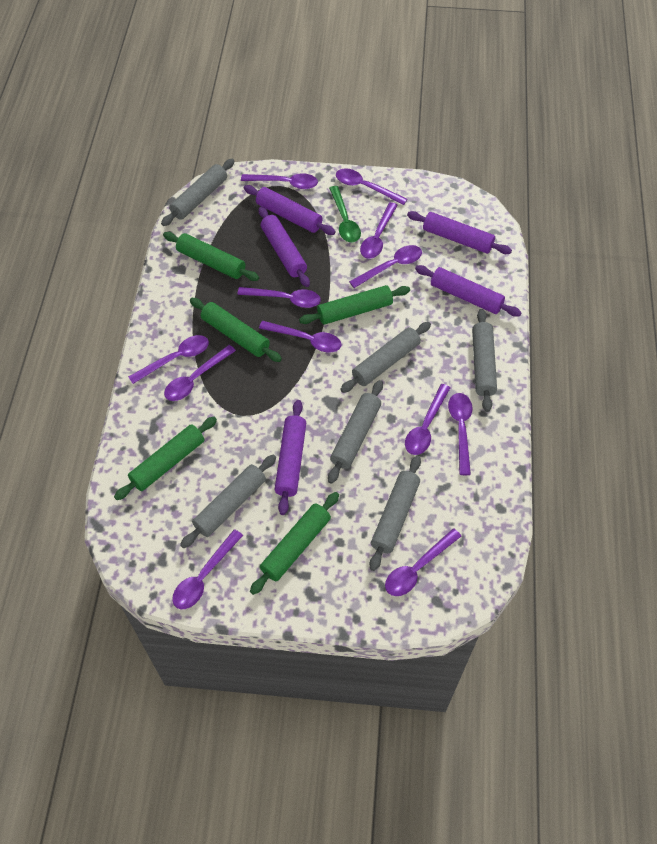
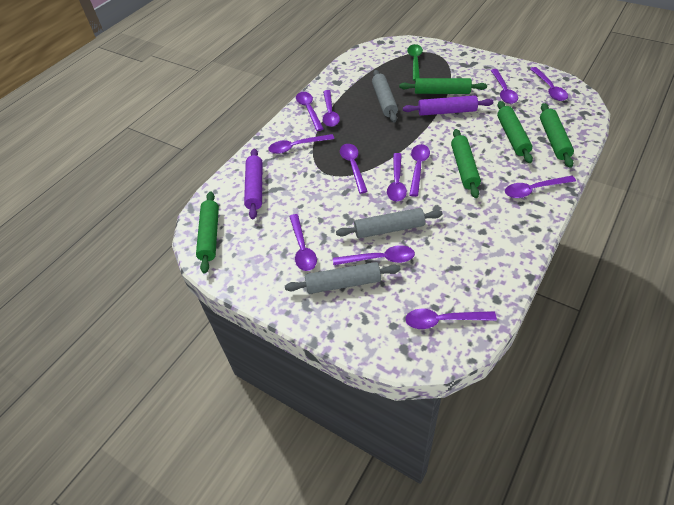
grey rolling pin: [161,159,235,226] [180,455,276,548] [328,380,383,484] [340,322,431,393] [370,456,421,571] [472,309,497,412] = 6 -> [285,262,401,294] [336,208,443,238] [372,70,398,123] = 3
purple rolling pin: [244,185,336,235] [259,207,310,287] [274,400,306,515] [407,211,512,254] [415,265,522,317] = 5 -> [244,149,262,219] [403,95,493,116] = 2

